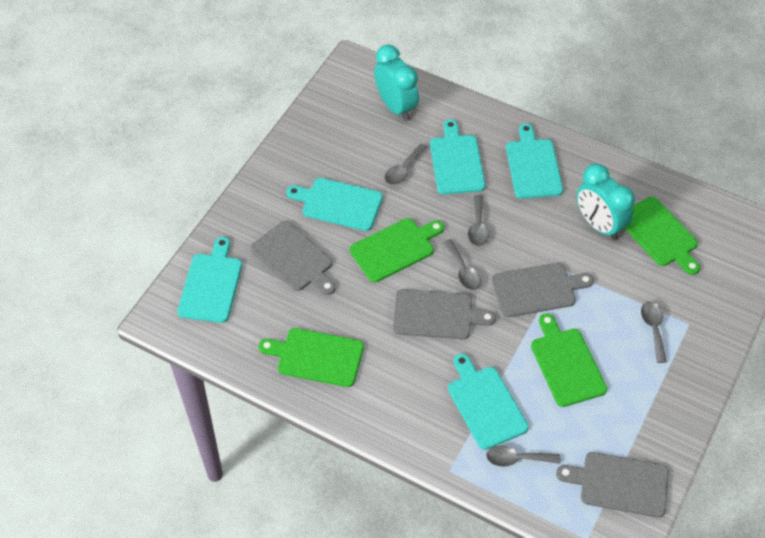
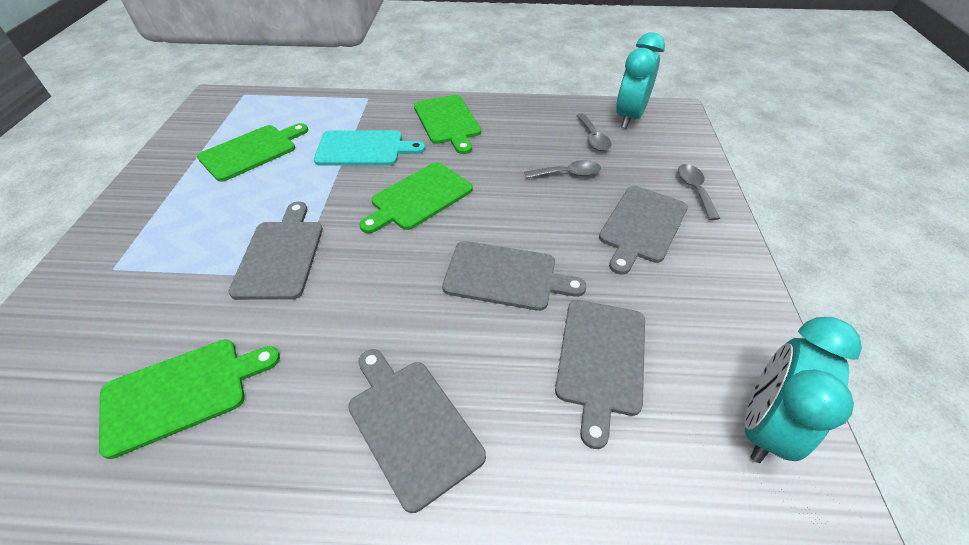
grey cutting board: [251,221,336,295] [393,289,496,339] [492,263,594,317] [556,452,669,518] = 4 -> [228,202,323,300] [348,349,486,513] [442,241,587,311] [555,300,645,449] [599,186,688,275] = 5
grey spoon: [385,144,428,185] [443,239,481,290] [468,195,489,246] [486,445,561,467] [641,301,667,363] = 5 -> [524,160,601,179] [576,114,611,151] [678,164,720,220] = 3
turquoise cutting board: [177,237,242,323] [286,178,383,231] [430,119,485,194] [448,354,529,450] [506,123,563,199] = 5 -> [314,130,425,166] = 1

